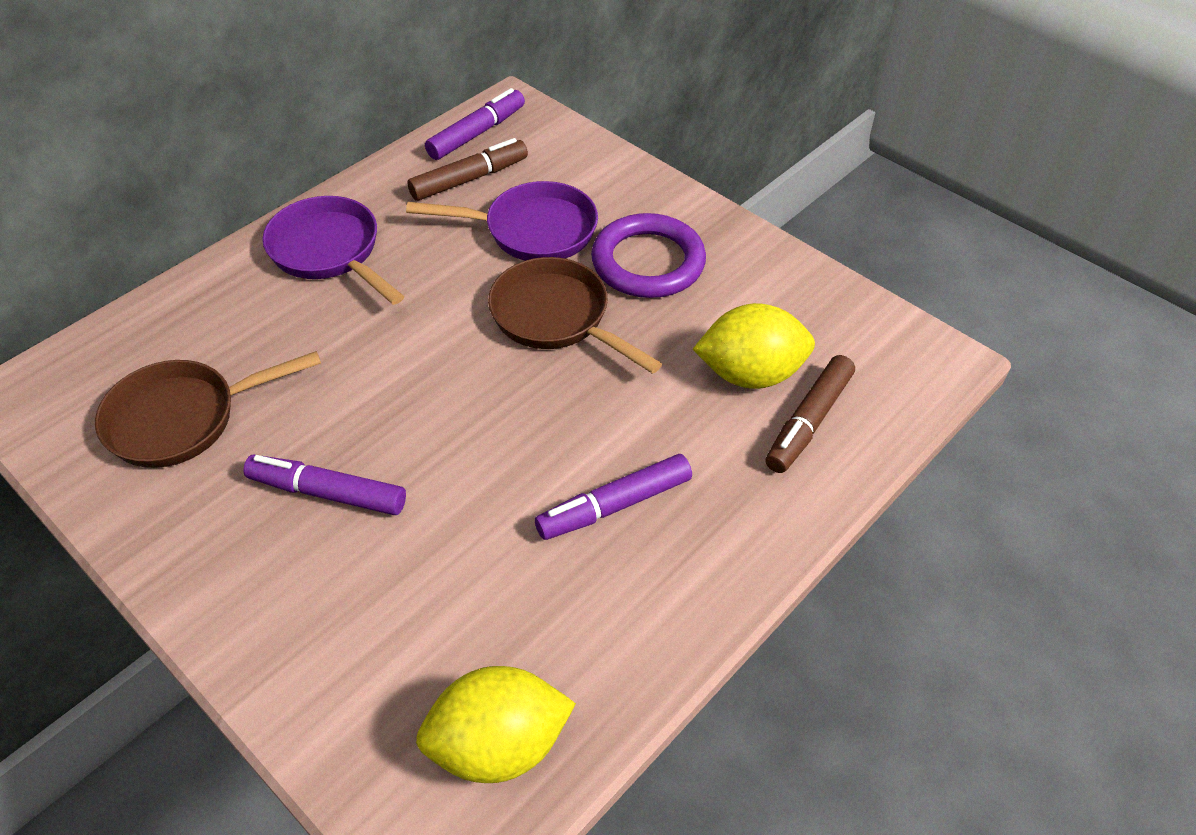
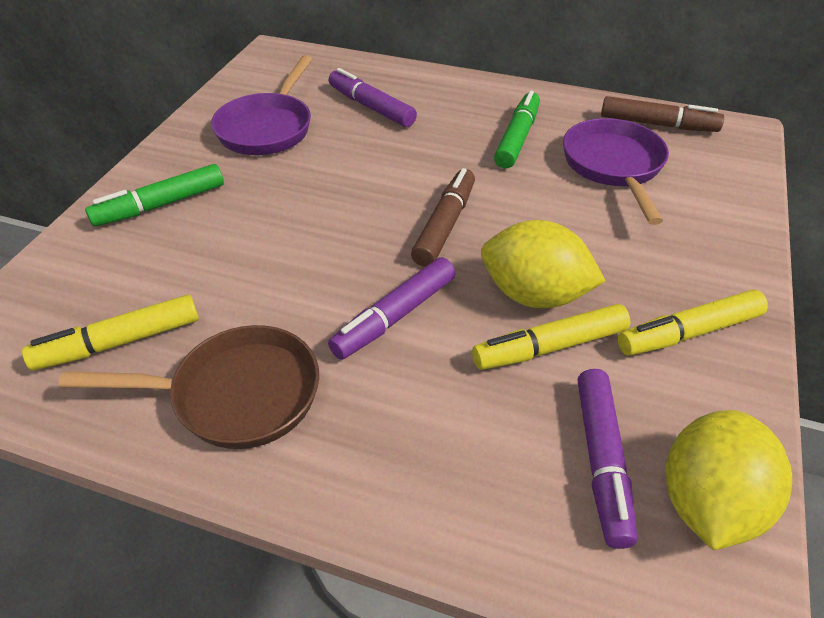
brown pan: [95,351,321,468] [488,257,662,374] = 2 -> [58,325,319,449] = 1
green marker: none = 0 -> [85,164,224,227] [494,90,540,169] = 2
purple ring: [591,213,706,298] = 1 -> none = 0
yellow marker: none = 0 -> [22,295,199,370] [472,304,630,370] [618,289,768,356] = 3

